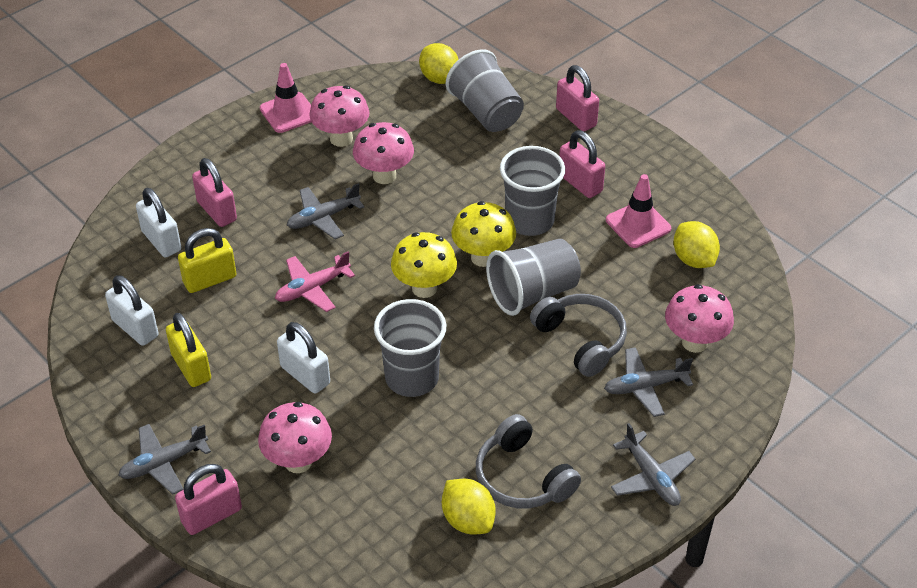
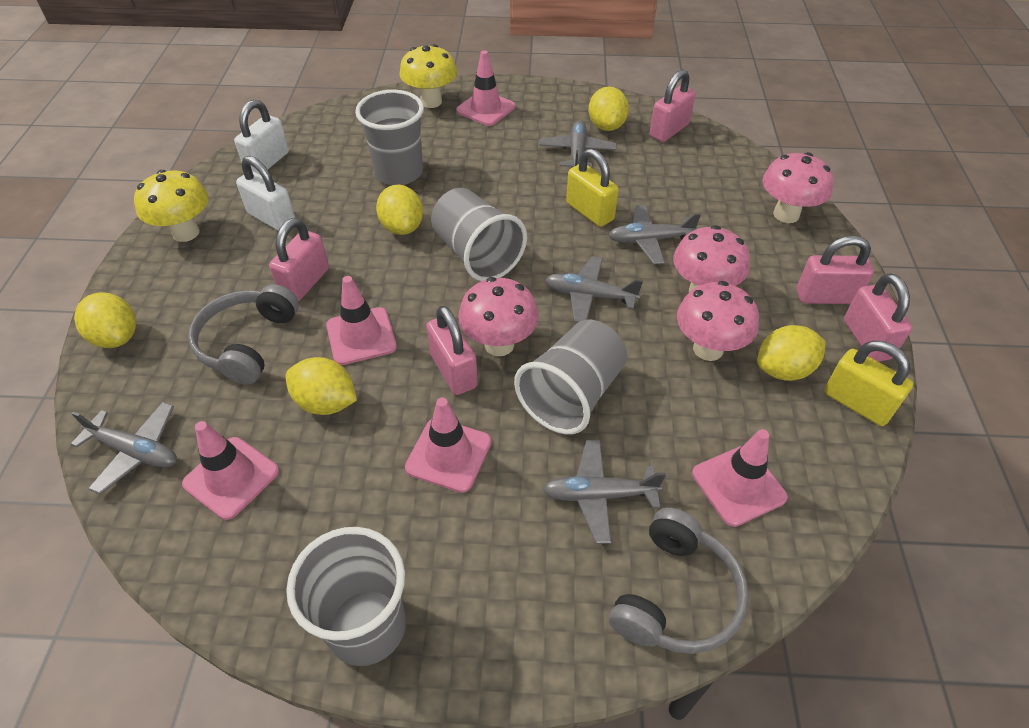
grey plane: [118,424,211,494] [287,183,364,239] [604,347,693,417] [611,423,695,506] = 4 -> [71,402,177,494] [539,120,617,168] [542,440,666,544] [545,256,643,322] [609,205,701,265] = 5
pink padlock: [175,464,242,535] [192,158,237,227] [556,65,599,132] [559,131,605,198] = 4 -> [269,218,329,301] [426,306,478,395] [649,70,696,142] [797,236,874,304] [844,273,912,362] = 5
pink plane: [275,251,355,312] = 1 -> none = 0
pink traffic cone: [260,63,311,133] [606,174,671,248] = 2 -> [182,421,279,520] [326,276,397,365] [405,397,491,493] [456,50,516,126] [692,429,788,527] = 5
white padlock: [105,275,159,346] [136,188,181,258] [277,322,330,394] = 3 -> [234,100,289,175] [236,156,295,231] = 2
yellow lemon: [419,43,459,84] [442,479,495,534] [673,221,720,268] = 3 -> [74,292,136,348] [286,357,357,415] [376,185,423,235] [589,86,629,131] [757,325,826,381] = 5

